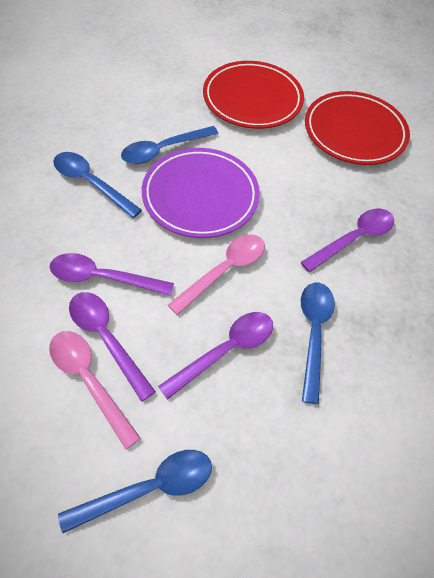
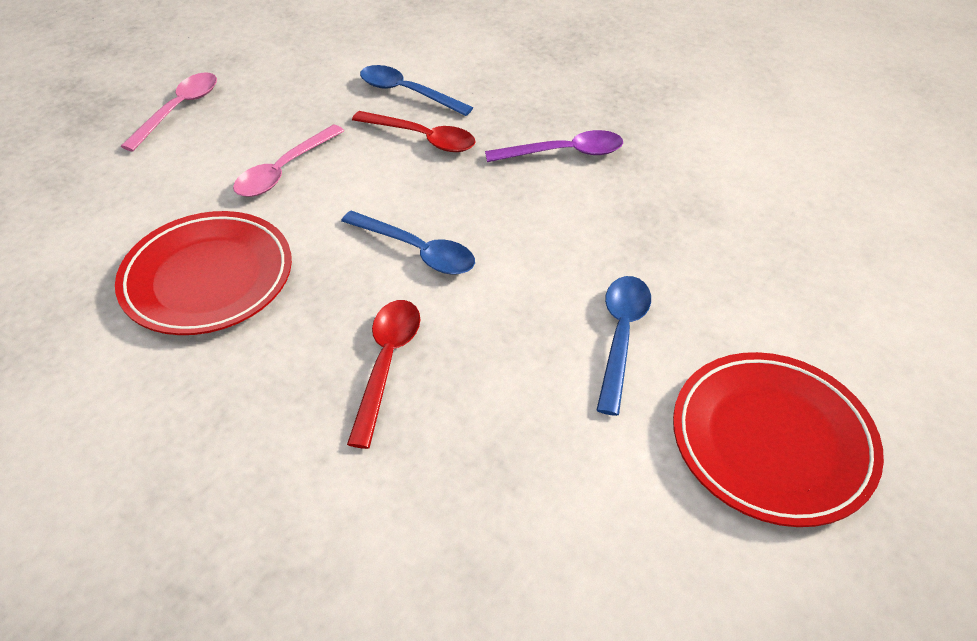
blue spoon: [53,152,142,218] [58,450,212,533] [121,126,219,164] [301,283,335,404] = 4 -> [341,210,475,275] [360,65,473,116] [596,276,651,416] = 3
purple plate: [142,148,260,238] = 1 -> none = 0
purple spoon: [49,253,174,296] [69,292,156,402] [158,312,273,399] [301,208,394,272] = 4 -> [485,130,623,162] = 1
red spoon: none = 0 -> [347,300,420,449] [352,111,476,152] = 2

